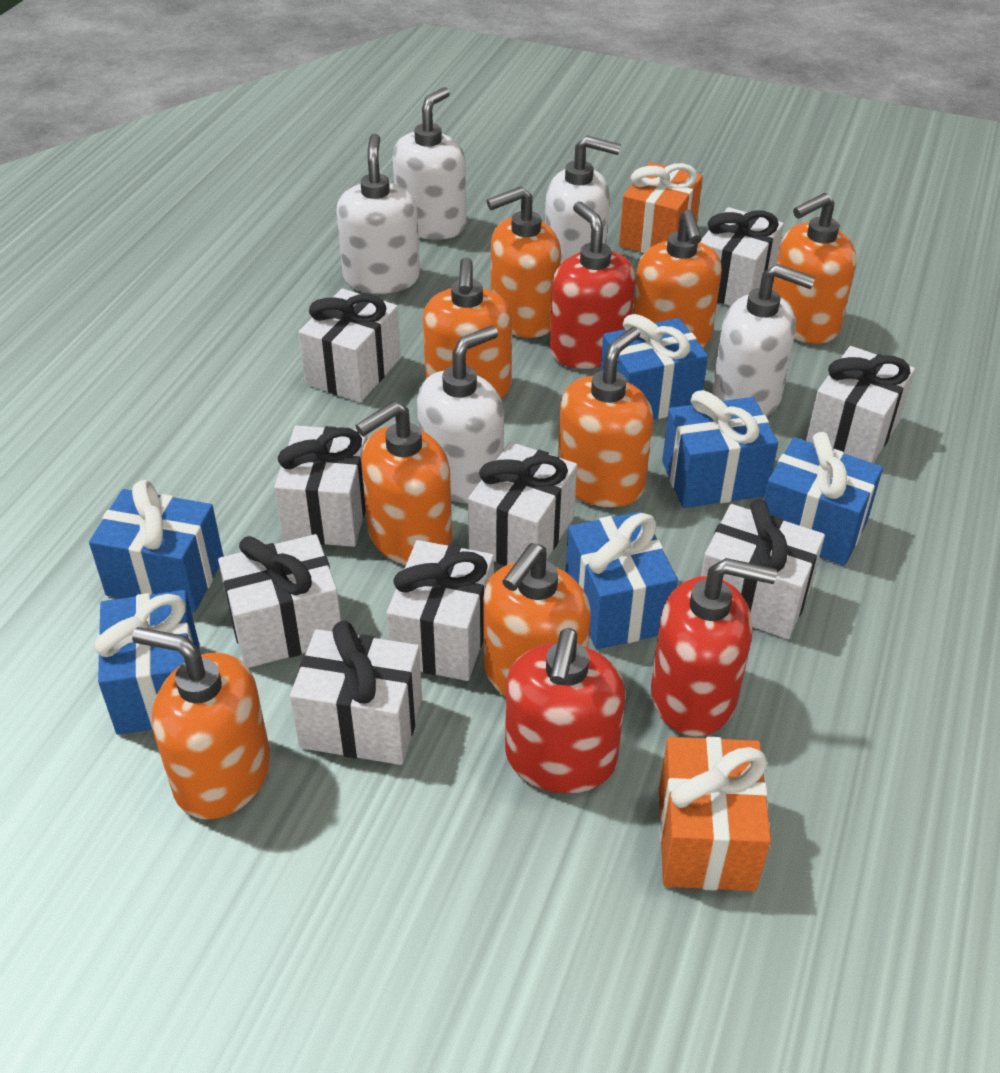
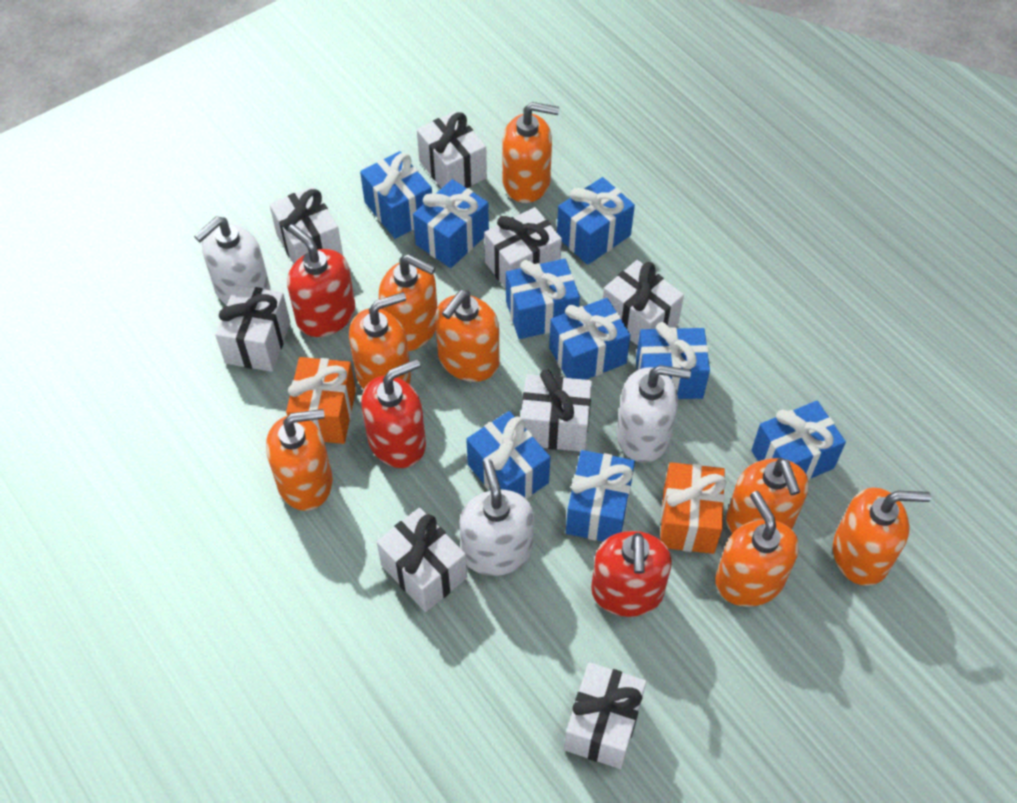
blue gift: [89,480,224,612] [94,590,199,735] [565,511,678,649] [600,314,708,420] [662,390,778,508] [764,432,883,566] = 6 -> [360,151,432,239] [413,179,489,268] [466,411,550,499] [506,259,580,339] [549,298,631,380] [557,177,635,265] [566,450,635,542] [636,322,710,399] [751,401,846,480] = 9
white gift: [218,534,341,668] [274,425,368,547] [290,620,422,765] [299,289,401,402] [387,540,494,681] [468,442,577,566] [701,207,784,306] [701,499,825,639] [806,346,915,463] = 9 -> [215,285,290,372] [269,187,343,264] [377,508,467,612] [417,111,487,188] [484,207,562,289] [521,369,592,452] [564,662,646,769] [603,260,684,346] = 8
white soap dispenser: [336,134,420,294] [393,87,467,240] [417,326,504,503] [545,136,621,265] [712,264,816,417] = 5 -> [194,217,270,305] [459,459,534,576] [616,365,691,463] = 3

